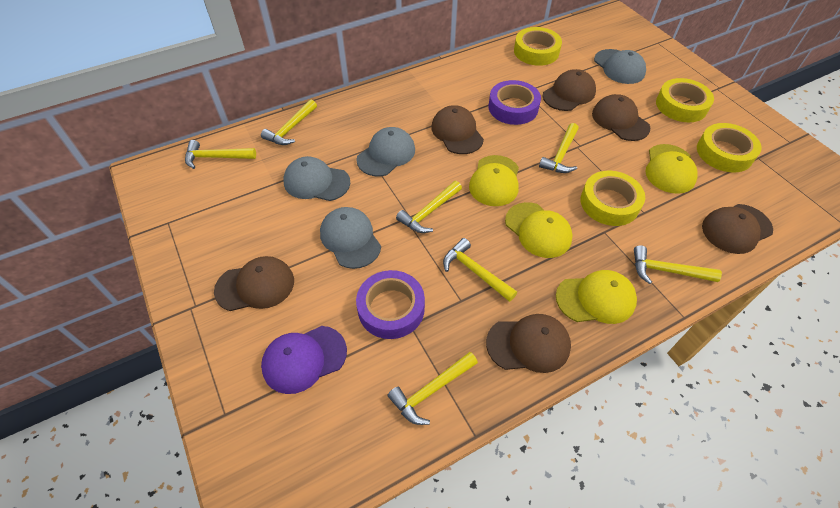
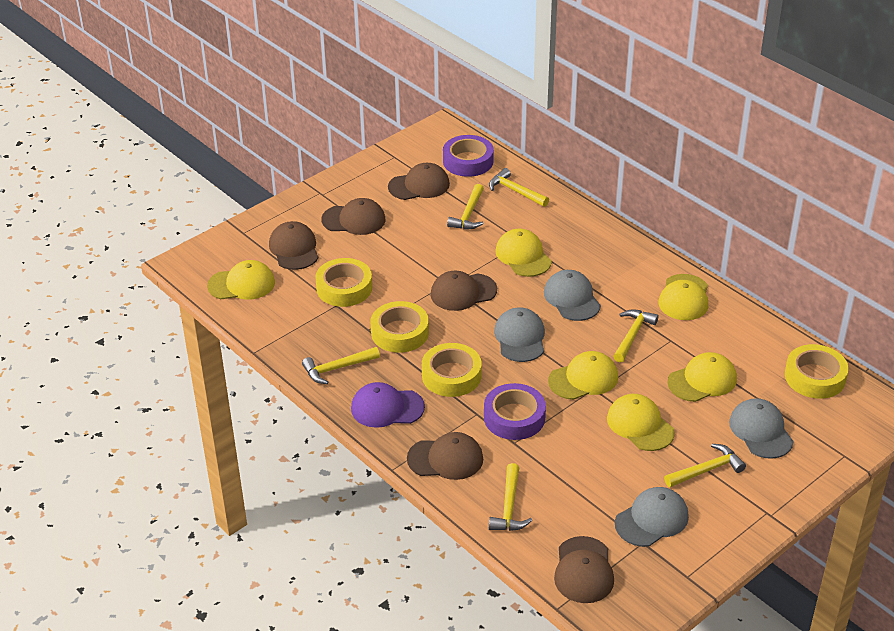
yellow cap: [469,155,519,206] [505,202,573,258] [556,270,637,324] [645,144,698,194] = 4 -> [207,260,275,300] [495,229,552,277] [548,351,618,400] [607,394,675,451] [659,274,708,320] [667,352,737,402] = 6
yellow hammer: [185,140,256,169] [261,100,317,145] [387,352,478,425] [396,181,462,233] [443,238,517,302] [539,123,579,173] [634,245,722,284] = 7 -> [302,347,380,384] [447,184,484,229] [489,168,549,207] [489,463,532,531] [613,309,659,362] [664,444,746,487] = 6

